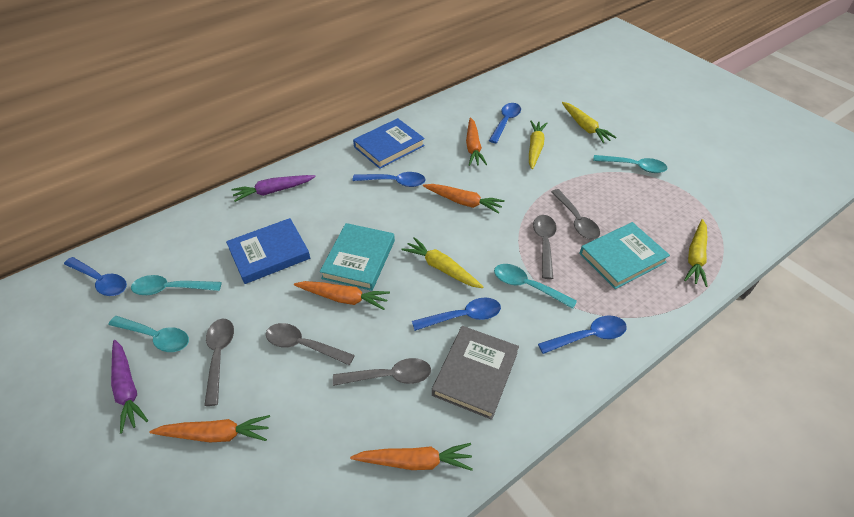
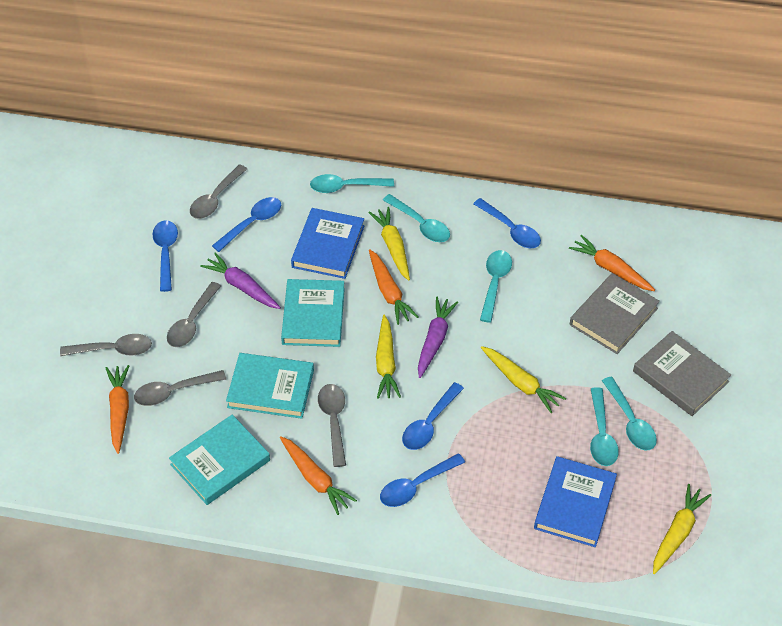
grey book: [432,326,519,420] = 1 -> [570,273,660,354] [633,331,731,416] = 2
orange carrot: [149,415,270,442] [294,281,390,310] [350,443,473,471] [423,184,505,214] [466,117,487,166] = 5 -> [106,365,129,454] [280,436,357,515] [369,249,418,325] [569,235,655,291] = 4
turquoise book: [320,223,395,291] [579,222,670,289] = 2 -> [169,415,270,505] [226,353,314,419] [281,279,345,347] = 3
turquoise spoon: [108,316,189,352] [131,275,222,295] [494,264,577,309] [593,155,667,173] = 4 -> [310,174,394,193] [383,194,450,242] [480,250,512,323] [590,387,619,466] [602,377,657,451] = 5

